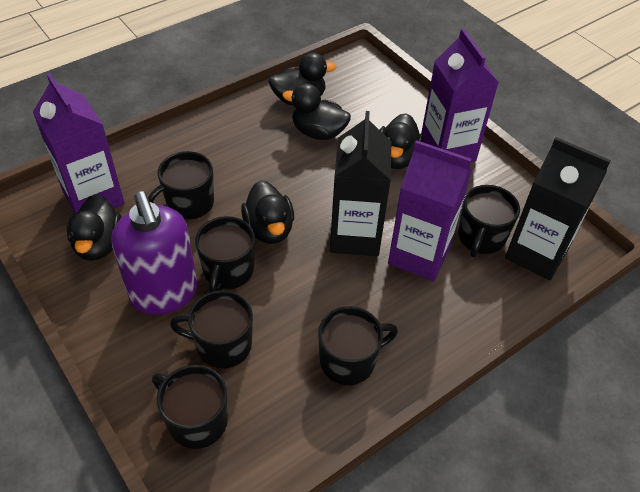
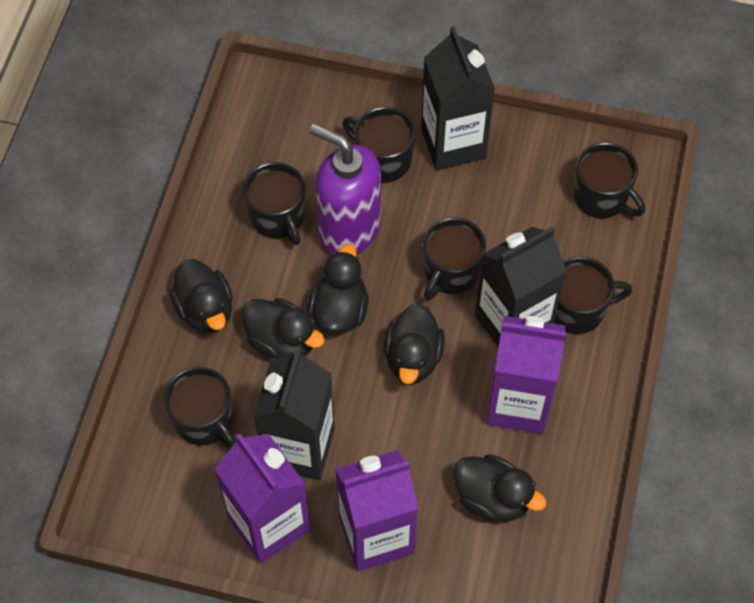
black carton: [330,111,391,256] [505,137,611,280] = 2 -> [253,348,335,480] [421,26,495,170] [475,226,567,347] = 3

